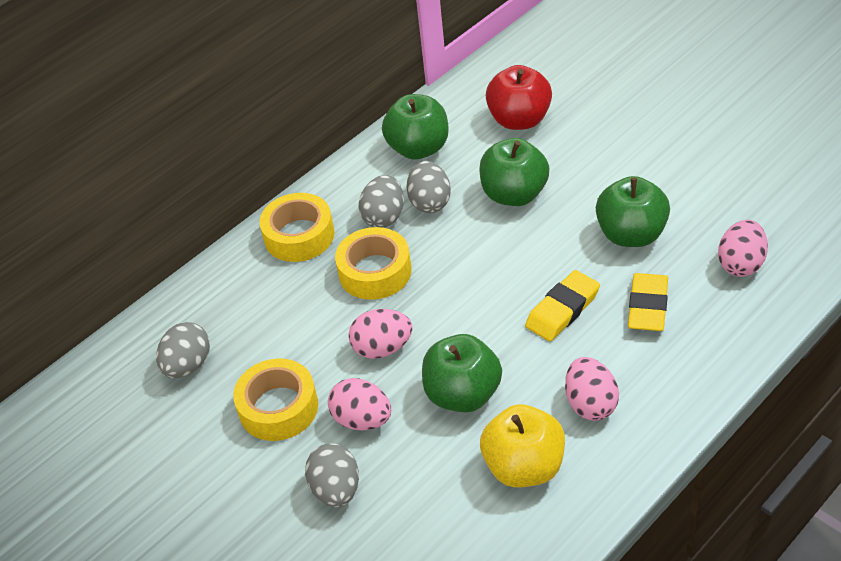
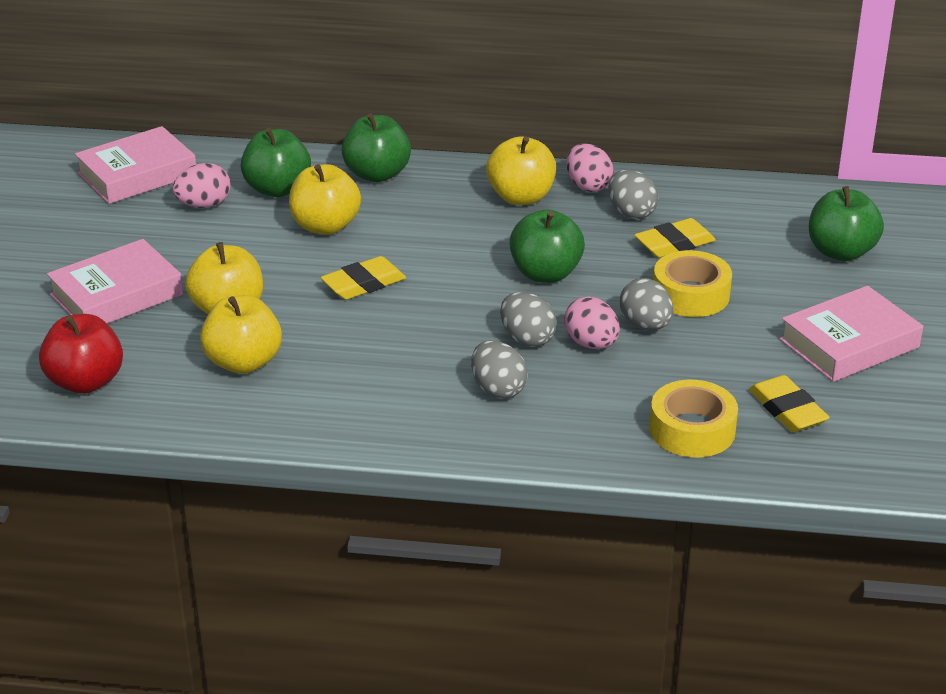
pink book: none = 0 -> [47,239,183,324] [75,126,196,204] [779,286,923,382] = 3
pink egg: [328,378,391,431] [349,309,413,359] [565,357,619,421] [718,220,768,277] = 4 -> [172,163,231,208] [564,296,620,349] [566,144,613,192] = 3
yellow apple: [480,404,565,487] = 1 -> [185,242,263,314] [200,295,282,374] [289,164,361,235] [486,136,556,205] = 4
yellow eraser: [525,270,600,341] [628,273,668,331] = 2 -> [321,256,406,300] [635,218,716,257] [749,375,830,432] = 3
yellow tape: [233,358,318,441] [260,193,334,262] [335,227,412,300] = 3 -> [650,380,738,457] [653,250,732,317] = 2

